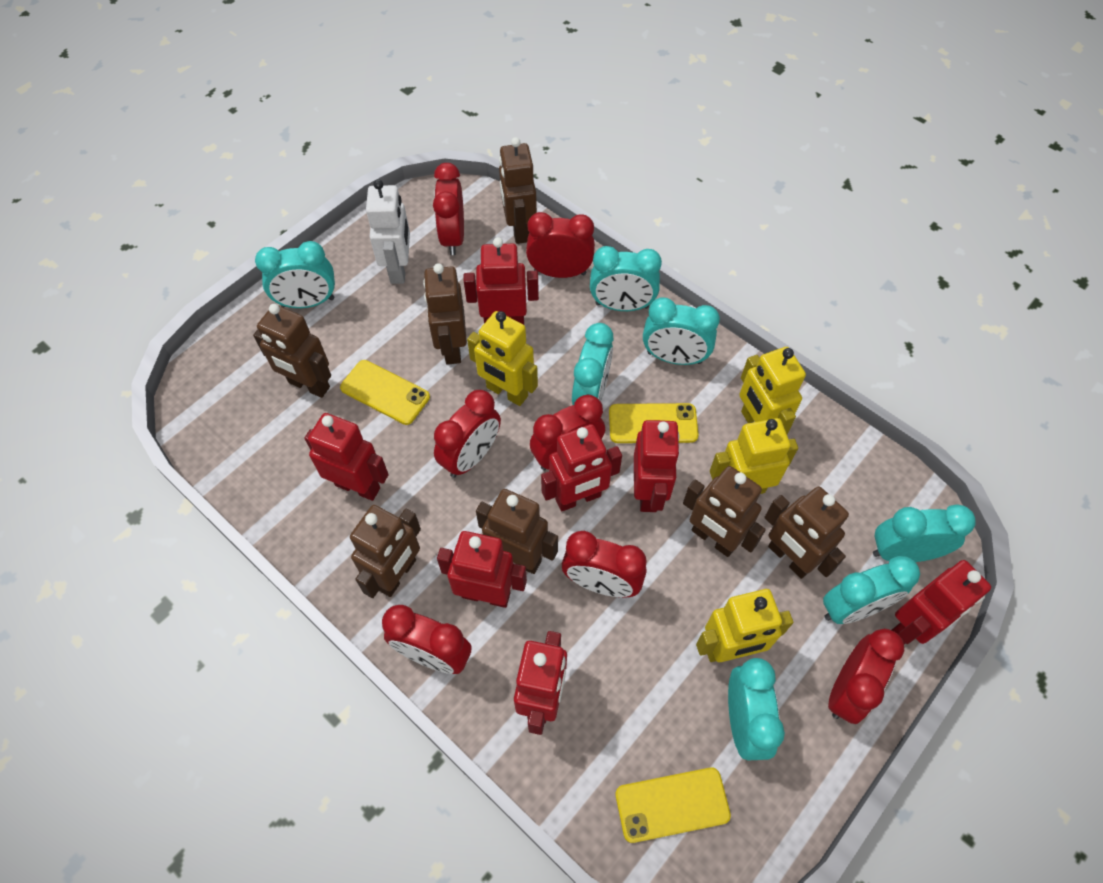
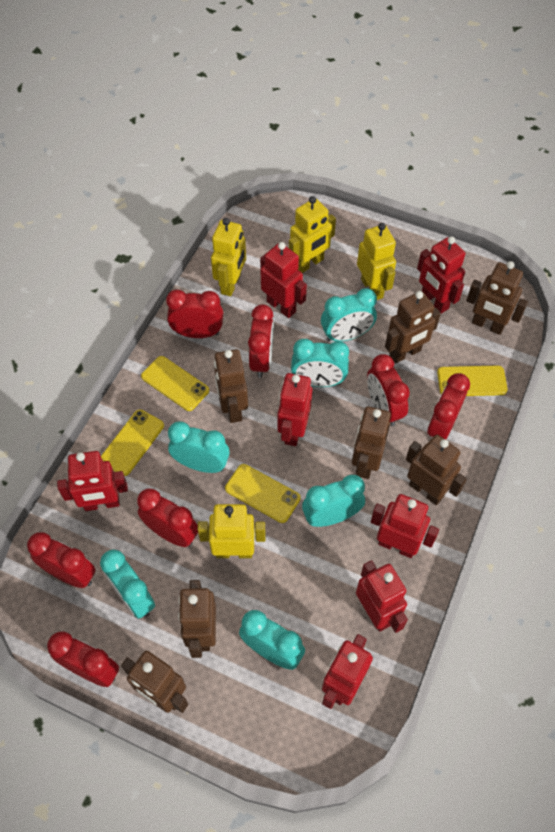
turquoise clock: [255,241,335,308] [572,323,613,405] [590,246,662,311] [643,297,720,365] [728,658,785,760] [823,556,920,624] [873,505,976,562] = 7 -> [100,550,155,619] [168,421,230,473] [239,610,305,670] [291,339,349,387] [302,475,365,527] [321,288,377,342] = 6
white robot: [366,179,410,284] = 1 -> none = 0
yellow phone: [340,360,430,425] [609,403,699,443] [616,768,731,843] = 3 -> [101,410,164,476] [141,356,209,411] [225,464,301,523] [437,366,508,396] = 4

